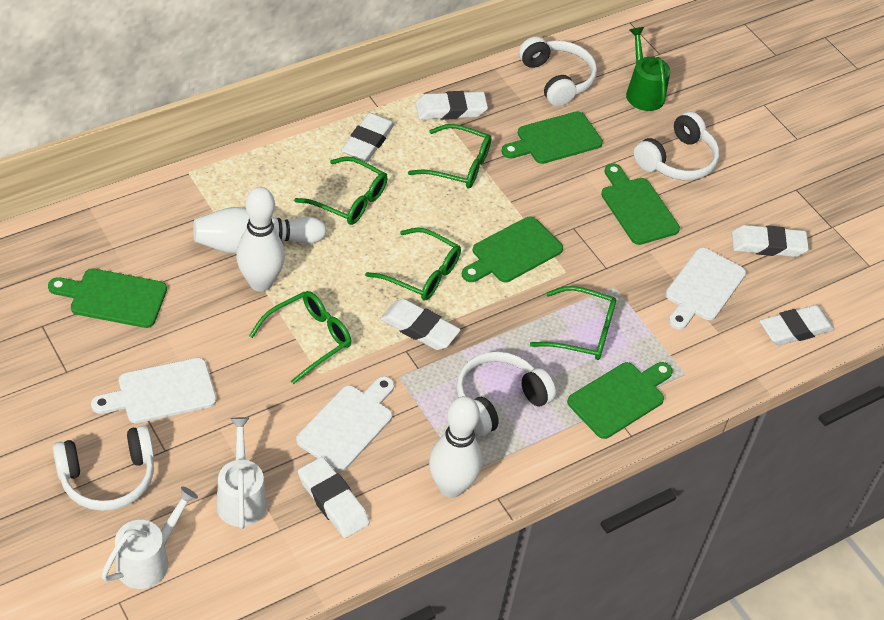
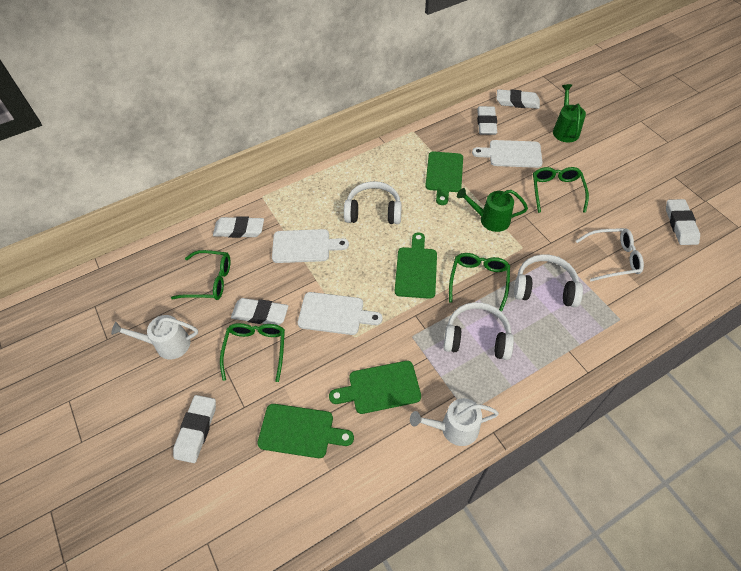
green cutting board: [48,269,167,328] [462,217,563,282] [501,111,603,164] [567,362,673,439] [601,163,680,245] = 5 -> [257,404,354,458] [329,361,421,414] [395,232,437,299] [425,152,463,205] = 4
green glasses: [249,291,351,384] [294,156,387,225] [365,228,461,301] [408,124,491,189] [530,286,616,360] = 5 -> [171,250,230,300] [220,323,285,382] [449,253,510,312] [533,167,589,213] = 4
green watering can: [626,27,670,111] = 1 -> [457,188,528,232] [553,84,586,142] = 2
white bowling pin: [193,207,326,254] [236,187,285,292] [429,396,482,498] = 3 -> none = 0
white glasses: none = 0 -> [576,228,644,281] = 1
white headphones: [53,425,154,511] [456,352,556,436] [519,36,597,106] [634,112,720,180] = 4 -> [344,181,402,224] [443,302,514,360] [514,254,583,307] = 3

